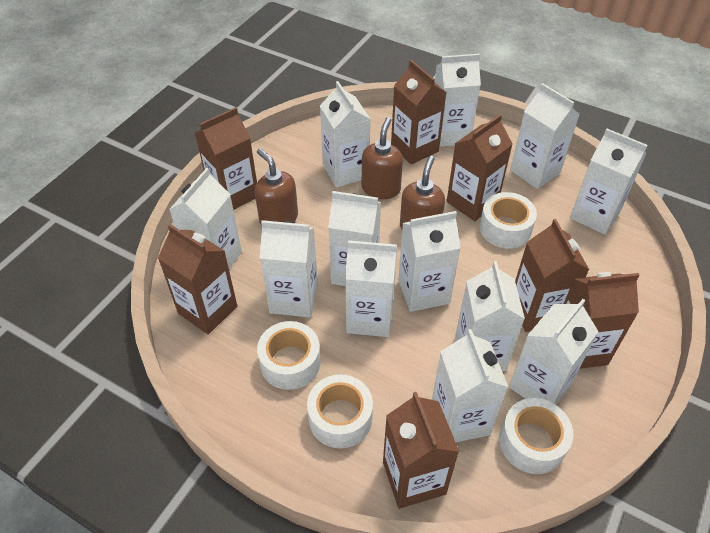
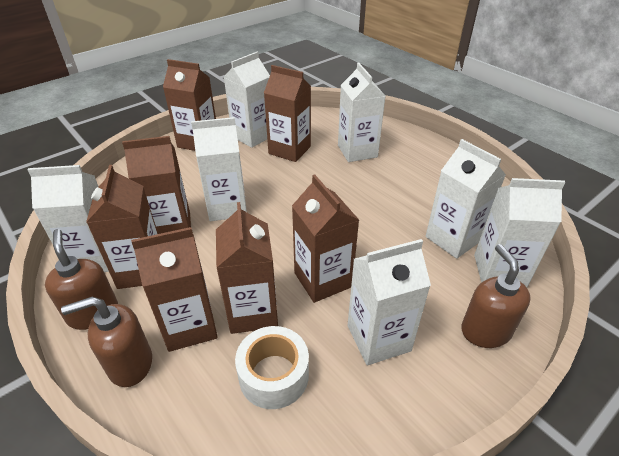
white carton: [169,168,242,269] [260,220,318,317] [320,81,370,188] [328,191,381,286] [345,240,397,337] [398,211,461,312] [432,329,508,442] [435,54,481,147] [455,261,525,371] [509,299,599,405] [510,83,580,189] [570,129,648,235] = 12 -> [28,165,109,272] [191,117,247,221] [224,52,270,148] [338,63,386,162] [347,239,431,365] [426,139,506,259] [474,178,565,287] = 7
white tape: [257,321,321,390] [307,374,373,448] [479,192,537,249] [499,398,573,474] = 4 -> [235,326,309,409] = 1

